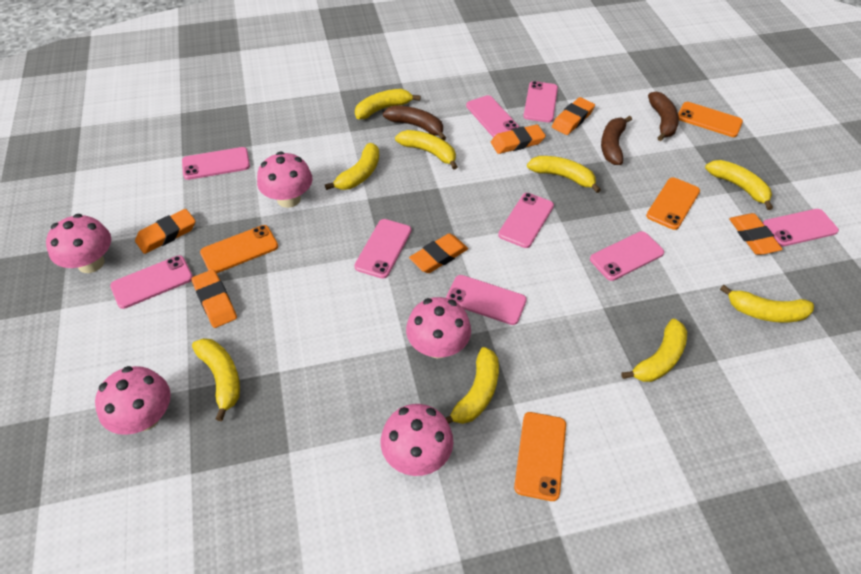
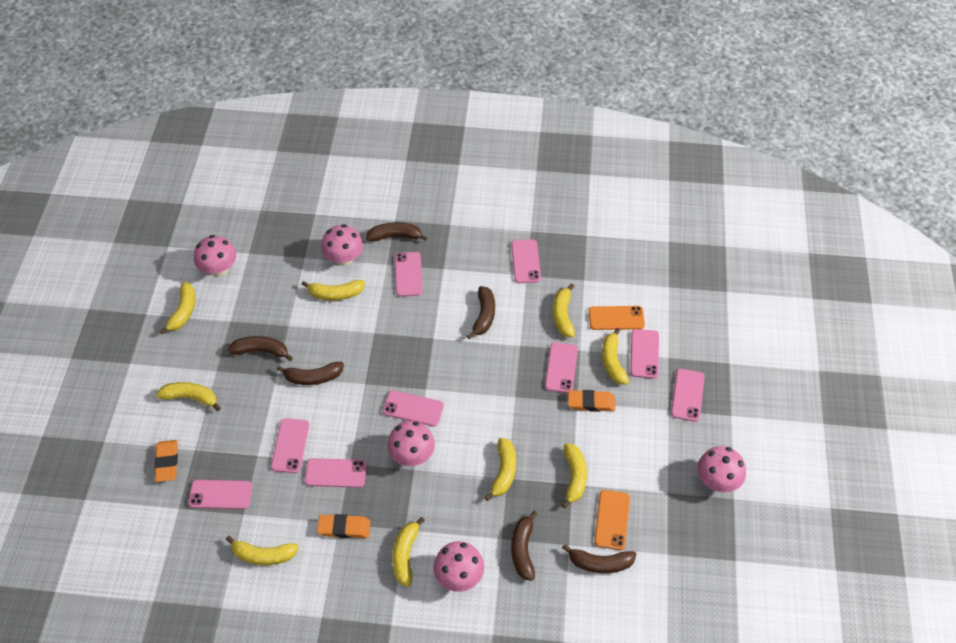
brown banana: [383,106,446,140] [601,116,632,165] [648,91,679,141] = 3 -> [228,336,293,361] [277,362,344,385] [366,222,428,242] [467,286,495,339] [511,511,538,581] [562,544,636,573] = 6
orange eraser: [135,209,195,254] [191,269,237,328] [409,233,468,273] [491,124,546,154] [552,97,595,135] [729,213,783,255] = 6 -> [154,440,178,482] [317,514,370,538] [568,390,615,412] = 3
orange phone: [200,225,278,273] [514,412,566,501] [646,177,700,230] [678,102,743,137] = 4 -> [589,306,645,330] [594,490,630,550] = 2

